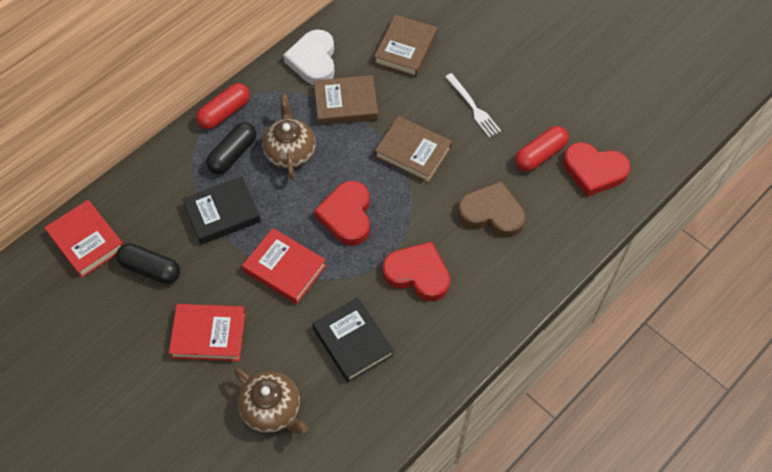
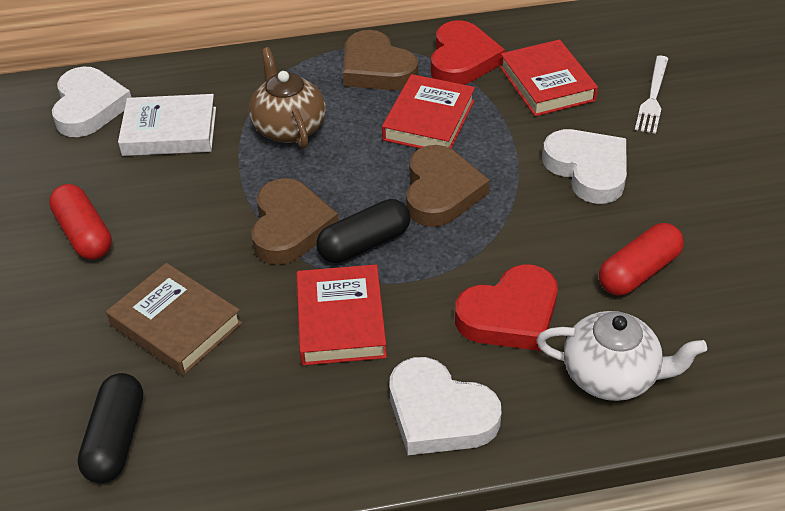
black book: [182,176,261,245] [312,297,394,382] = 2 -> none = 0
brown book: [314,75,378,126] [374,15,437,77] [375,116,452,183] = 3 -> [106,263,242,376] = 1
brown heart: [458,181,525,237] = 1 -> [251,178,339,265] [343,30,418,90] [406,145,490,227] = 3
brown teapot: [234,368,308,434] [262,94,316,179] = 2 -> [249,47,326,149] = 1
red heart: [314,181,370,246] [383,241,450,301] [563,142,630,197] = 3 -> [431,20,505,85] [455,264,558,351] = 2
white book: none = 0 -> [118,94,216,156] = 1
white heart: [283,30,335,85] = 1 -> [52,67,131,137] [390,357,501,455] [542,129,627,204] = 3
white teapot: none = 0 -> [536,311,707,401] = 1

